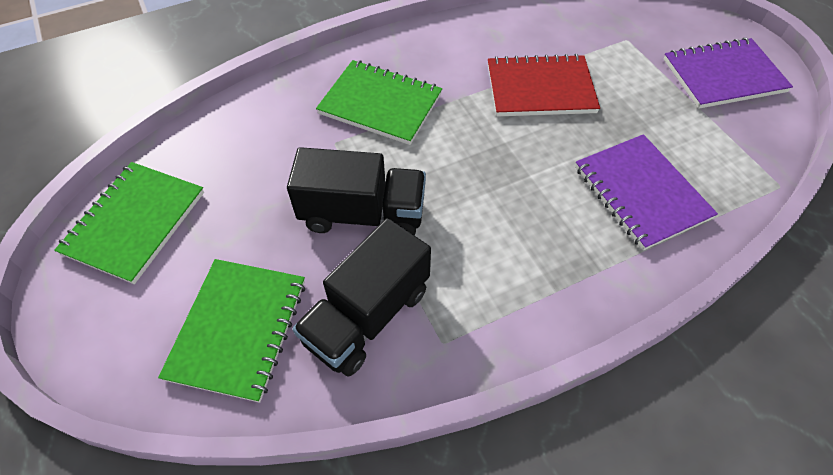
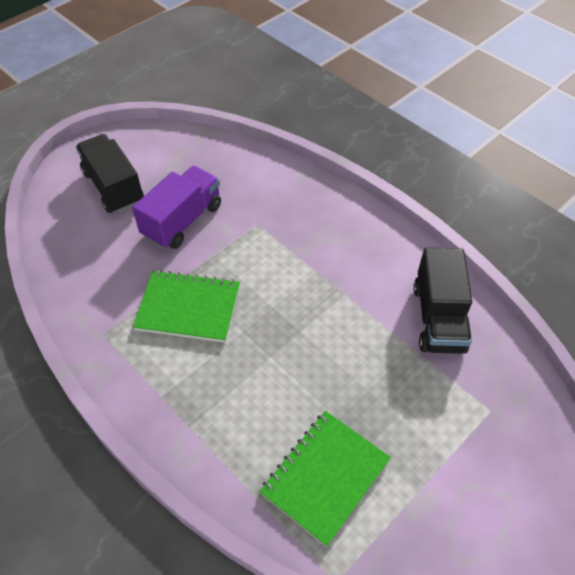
green notebook: [54,162,204,284] [158,259,305,403] [316,60,442,145] = 3 -> [133,270,240,343] [259,411,391,547] = 2
purple notebook: [575,134,718,250] [664,38,793,109] = 2 -> none = 0
purple truck: none = 0 -> [132,166,221,249] = 1
red notebook: [488,54,600,116] = 1 -> none = 0

